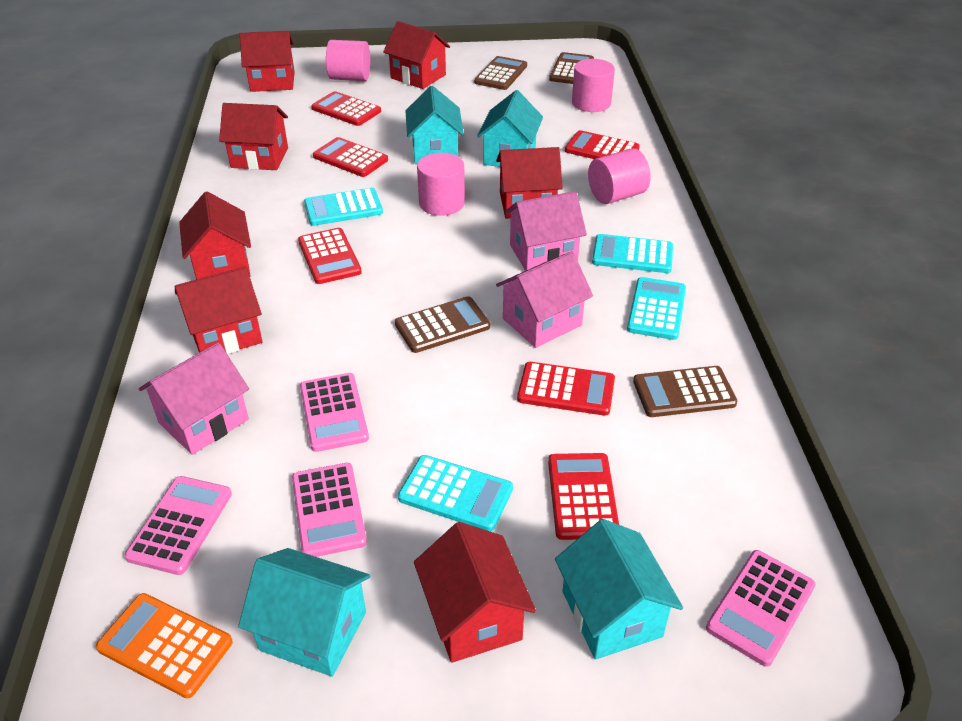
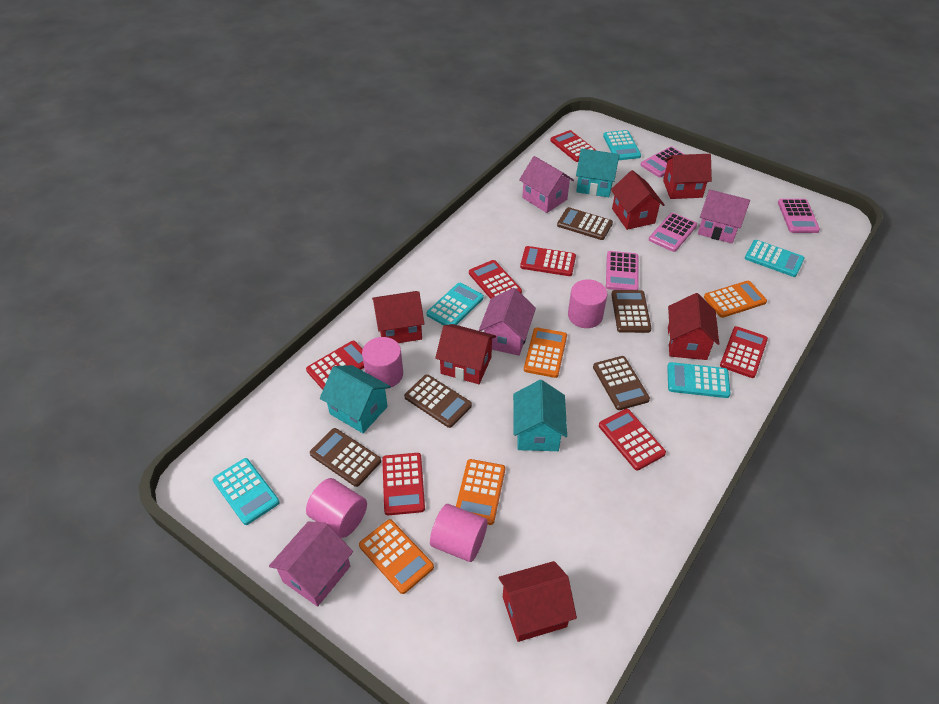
brown calculator: [395,296,490,353] [474,56,527,90] [549,52,594,84] [633,366,737,417] = 4 -> [310,428,381,487] [404,374,472,428] [557,207,613,240] [593,356,650,410] [611,290,651,333] = 5
orange calculator: [96,593,233,698] = 1 -> [359,519,434,594] [456,459,505,525] [524,327,567,378] [704,281,767,318] = 4
pink house: [139,342,249,455] [496,251,593,348] [505,191,587,271] = 3 -> [269,521,353,607] [479,288,536,356] [519,156,574,213] [698,189,750,243] = 4
red calculator: [298,228,362,284] [311,91,381,126] [313,137,388,177] [517,362,615,416] [548,453,619,540] [565,130,640,159] = 6 -> [306,341,364,390] [382,453,425,515] [469,260,522,299] [520,246,576,276] [550,130,597,162] [599,409,666,470] [720,326,768,378] = 7
red house: [175,267,263,354] [179,191,251,279] [219,103,288,170] [240,31,295,92] [383,21,450,89] [414,522,536,663] [496,147,563,219] = 7 -> [372,291,425,343] [435,324,496,384] [499,561,577,642] [611,170,665,230] [663,154,712,199] [668,293,719,360] = 6
turquoise calculator: [304,188,383,226] [398,455,513,531] [592,234,673,273] [627,277,686,340] = 4 -> [213,458,280,525] [427,283,484,325] [603,130,641,160] [667,362,731,398] [745,240,805,277] = 5
turquoise house: [238,548,370,677] [405,86,464,164] [477,90,543,167] [555,519,683,659] = 4 -> [320,365,391,433] [513,380,567,451] [576,149,620,197] = 3

